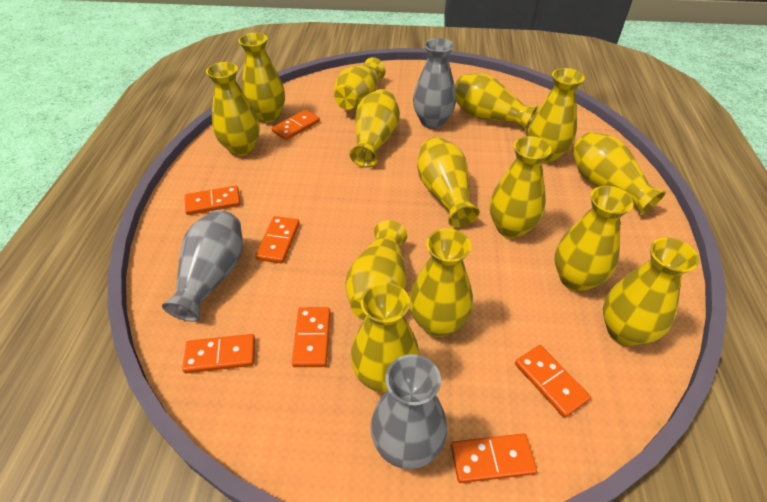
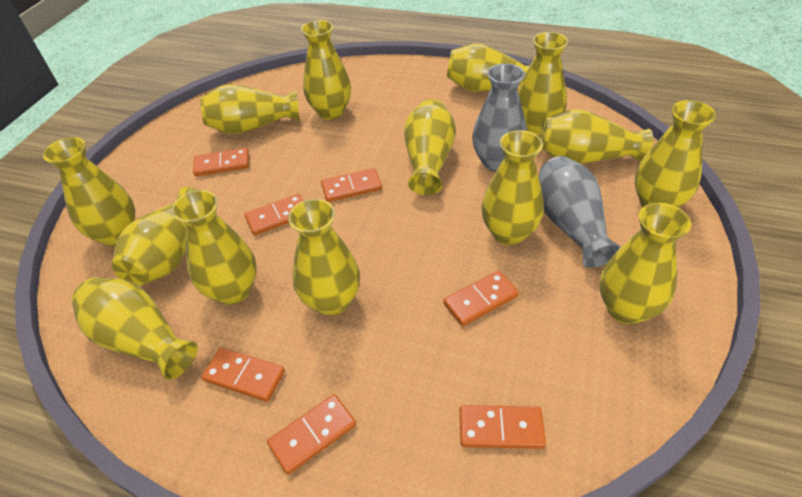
grey vase: [162,210,243,322] [370,354,447,469] [413,38,456,129] = 3 -> [472,63,527,172] [539,156,621,268] = 2

